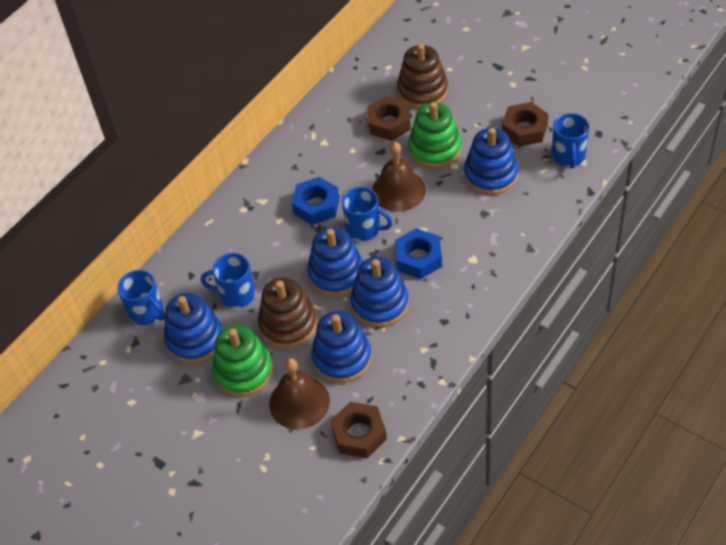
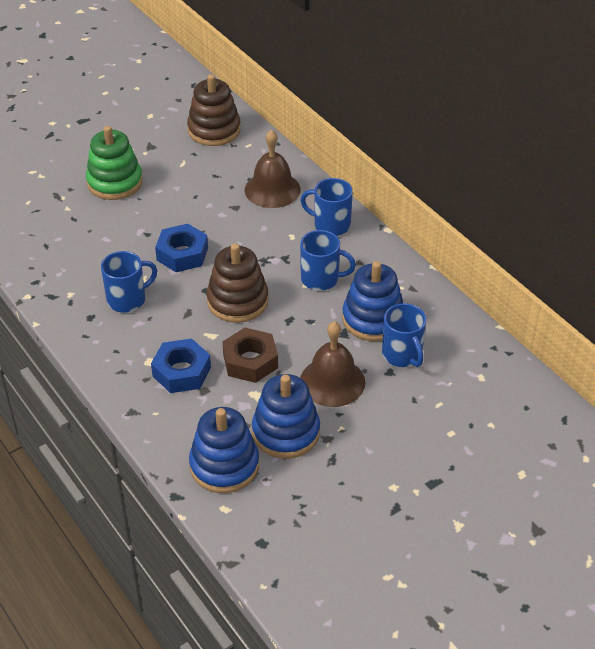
blue stacking toy: [164,293,223,364] [307,227,363,296] [311,311,372,383] [350,257,409,327] [464,128,518,195] = 5 -> [189,407,259,493] [252,374,320,459] [342,261,403,341] = 3
brown nut: [331,402,387,458] [367,96,411,141] [502,102,549,147] = 3 -> [222,328,278,383] = 1
green stacking toy: [212,325,273,397] [408,102,461,169] = 2 -> [86,126,143,200] = 1

